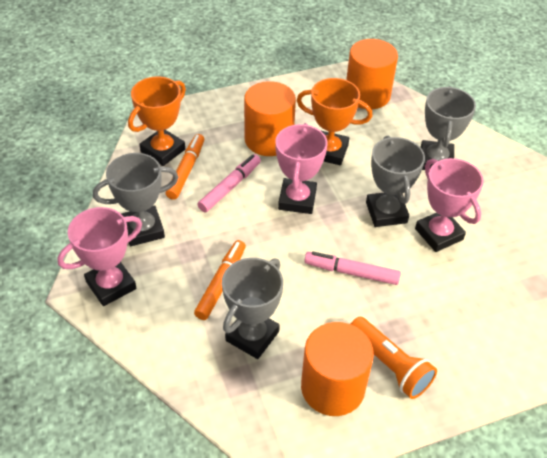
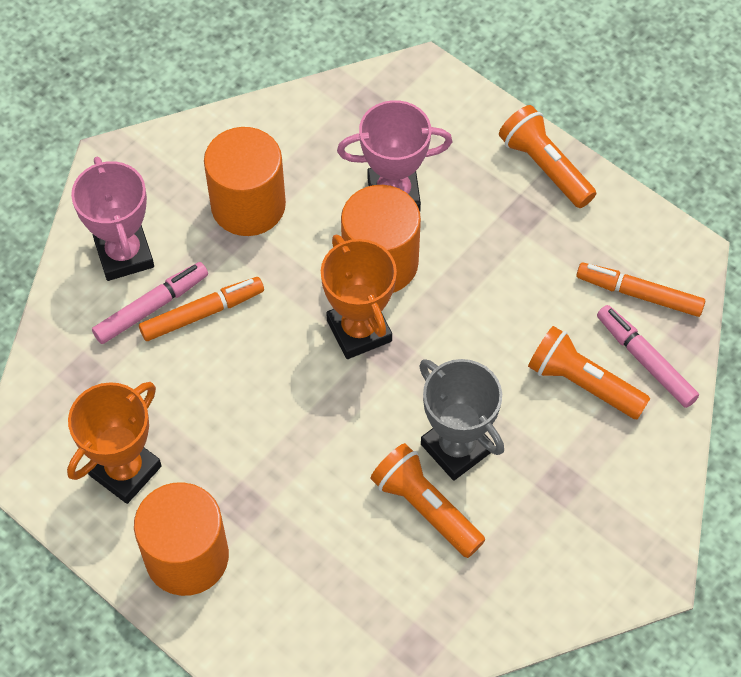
grey trophy: [93,153,178,246] [222,258,283,359] [366,136,425,227] [421,86,476,170] = 4 -> [419,359,504,481] = 1
orange flashlight: [351,317,437,399] = 1 -> [370,443,485,558] [499,105,596,208] [528,326,650,419] = 3
pink trophy: [57,207,142,306] [275,123,328,214] [415,158,484,252] = 3 -> [71,157,154,281] [337,100,452,211] = 2

